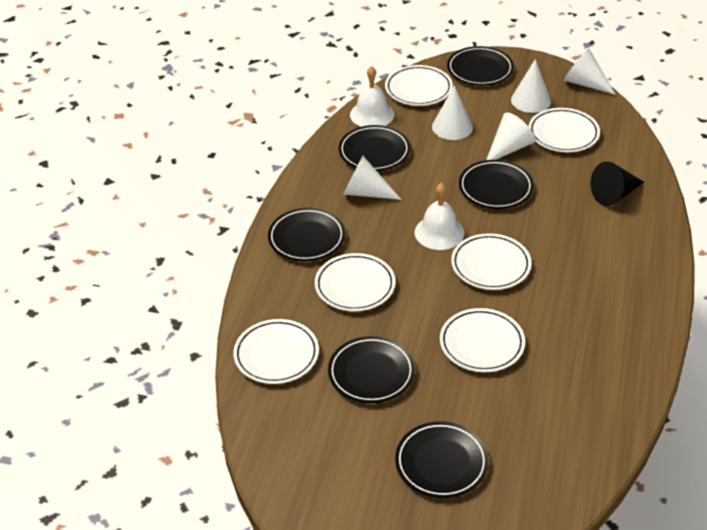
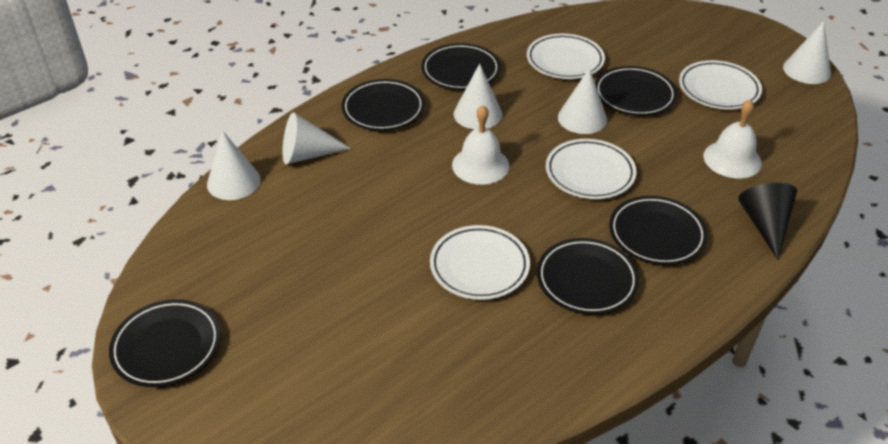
white plate: [233,319,319,384] [315,253,395,311] [385,65,453,106] [440,308,525,372] [451,233,531,290] [529,108,600,152] = 6 -> [430,225,530,300] [527,33,605,79] [546,139,637,199] [679,60,762,110] = 4

